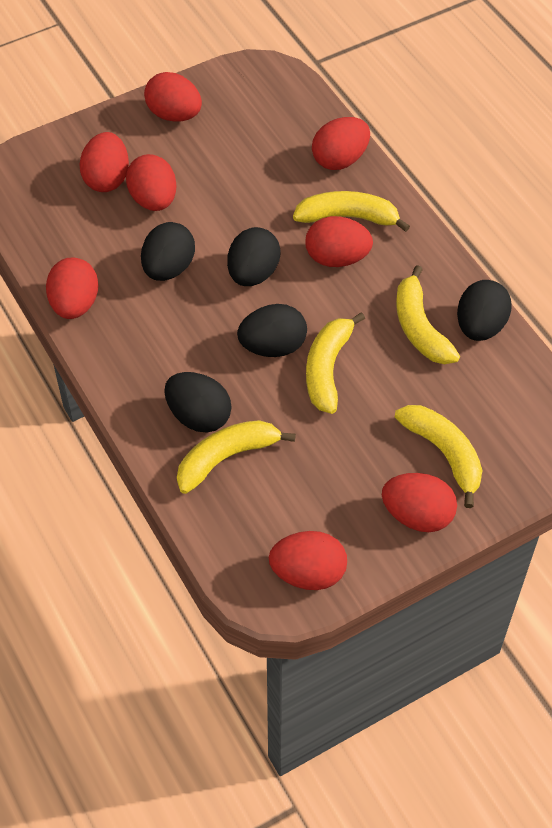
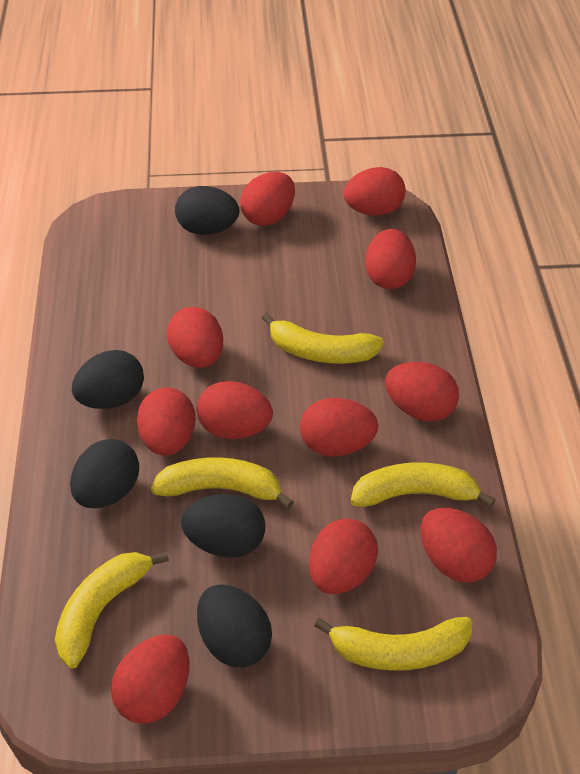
red egg: [46,257,99,319] [79,132,129,192] [126,154,177,211] [144,72,202,122] [269,531,347,590] [305,216,373,267] [312,117,370,170] [382,473,457,532] = 8 -> [111,634,189,724] [137,387,195,456] [167,307,223,368] [197,381,273,439] [240,172,295,226] [300,398,379,456] [309,518,378,594] [343,167,406,216] [365,229,416,289] [385,362,459,422] [421,508,497,583] = 11

